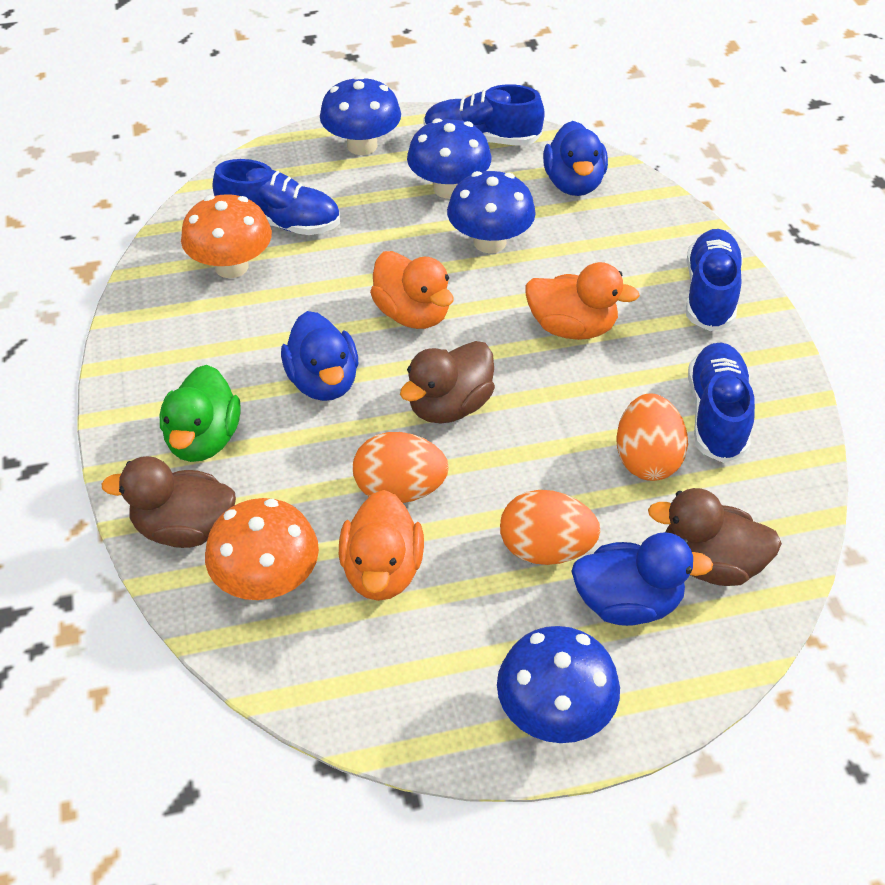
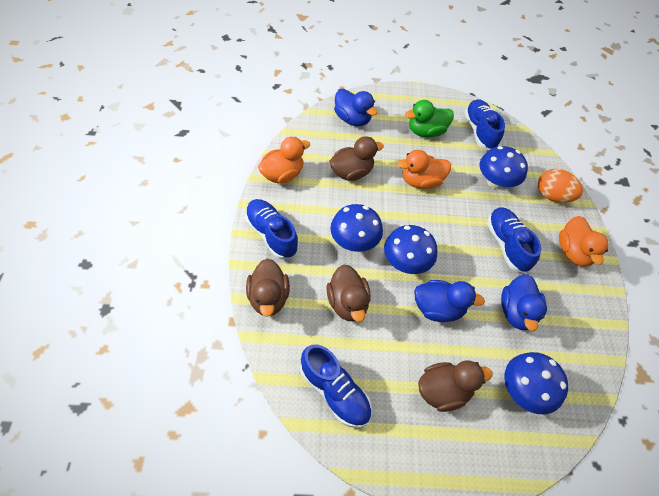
brown duck: [101,456,236,548] [400,341,495,424] [648,488,782,586] = 3 -> [246,258,290,317] [326,264,371,322] [329,136,384,181] [418,360,493,412] = 4
orange egg: [353,432,449,503] [500,490,600,565] [616,393,688,481] = 3 -> [538,169,583,203] = 1
orange mushroom: [181,194,272,278] [205,498,319,600] = 2 -> none = 0

